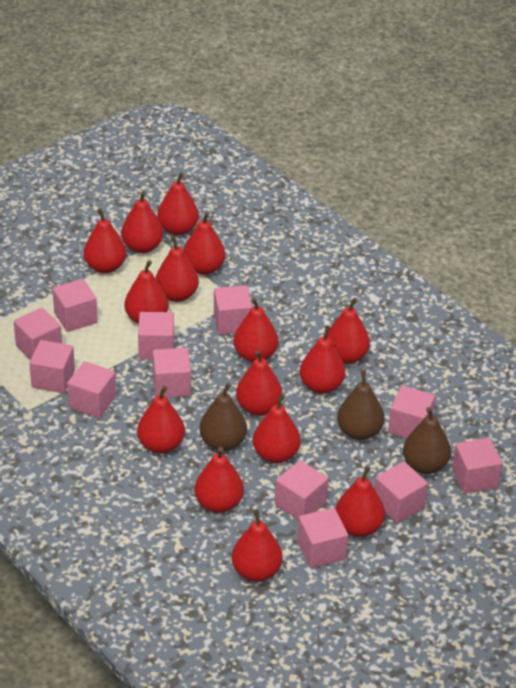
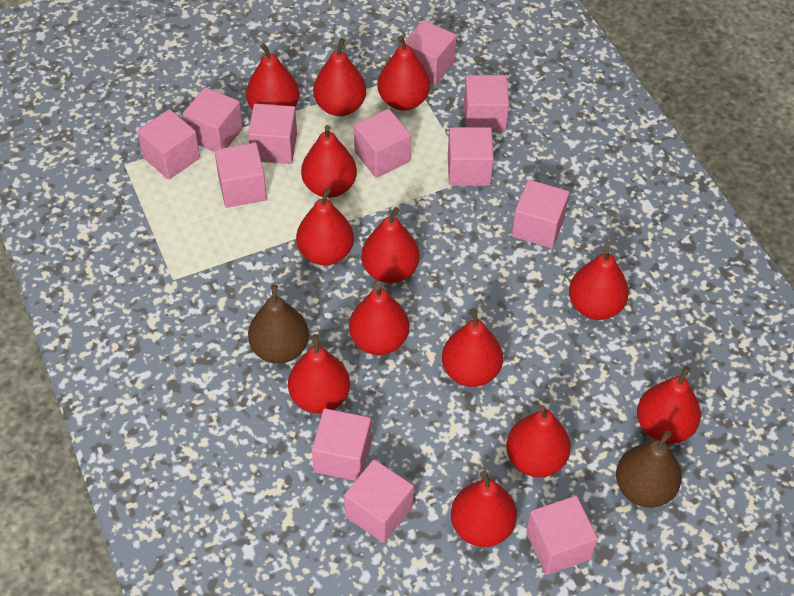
brown pear: [199,383,247,451] [337,370,384,440] [403,407,451,474] = 3 -> [248,284,309,364] [616,431,682,508] = 2
red pear: [84,208,126,274] [121,191,163,253] [124,260,169,324] [137,386,185,454] [155,236,199,302] [157,172,199,236] [183,212,225,275] [194,447,244,513] [232,509,283,582] [233,297,278,362] [236,350,282,416] [253,394,301,463] [300,325,345,394] [327,298,370,364] [335,466,385,537] = 15 -> [246,43,300,110] [288,334,350,413] [296,188,354,265] [301,125,357,198] [313,38,366,116] [349,284,409,355] [361,207,419,283] [377,35,430,111] [442,308,503,387] [451,471,517,547] [506,405,571,477] [569,247,629,320] [637,366,701,444] = 13

